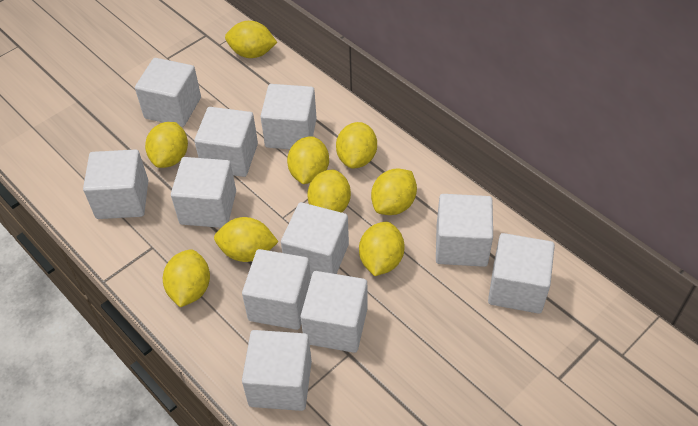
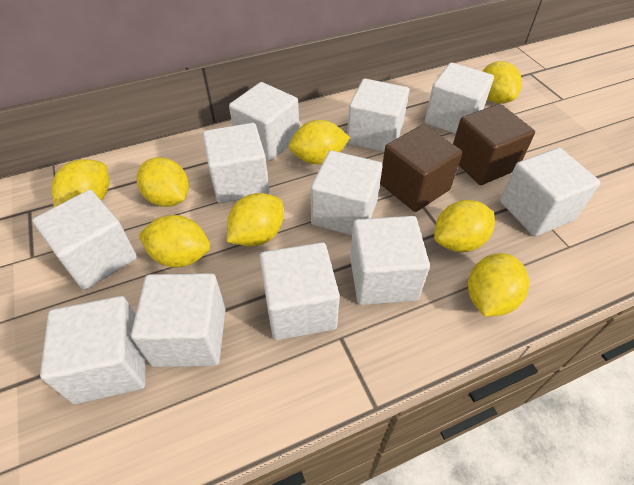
brown cube: none = 0 -> [380,125,462,212] [453,104,535,185] = 2
yellow lemon: [145,122,188,168] [163,249,210,307] [214,217,278,262] [225,21,277,58] [287,136,329,184] [307,169,351,213] [336,122,377,168] [359,222,405,276] [371,168,417,215] = 9 -> [52,159,109,207] [136,157,189,207] [139,215,210,267] [227,193,283,246] [288,120,350,164] [434,200,495,252] [468,253,529,317] [482,61,522,104] = 8

